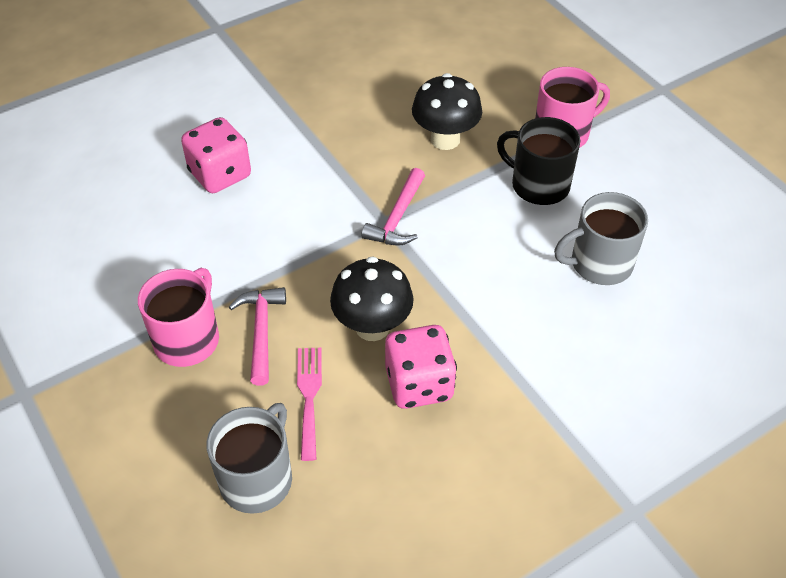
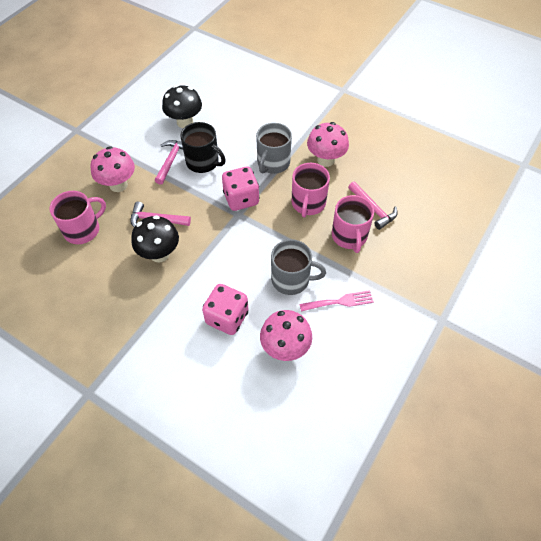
pink hammer: [229,287,286,386] [362,168,425,246] = 2 -> [130,202,191,227] [155,140,183,185] [348,181,398,230] = 3
pink mug: [138,268,219,367] [535,67,610,148] = 2 -> [49,191,106,244] [292,163,330,218] [332,195,374,253] = 3
pink mushroom: none = 0 -> [90,146,135,192] [260,310,312,361] [307,122,349,167] = 3

